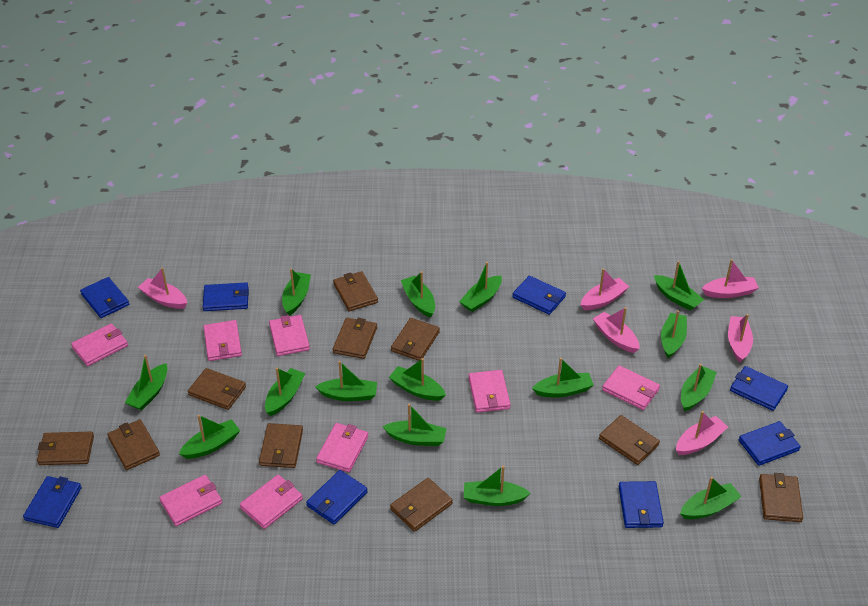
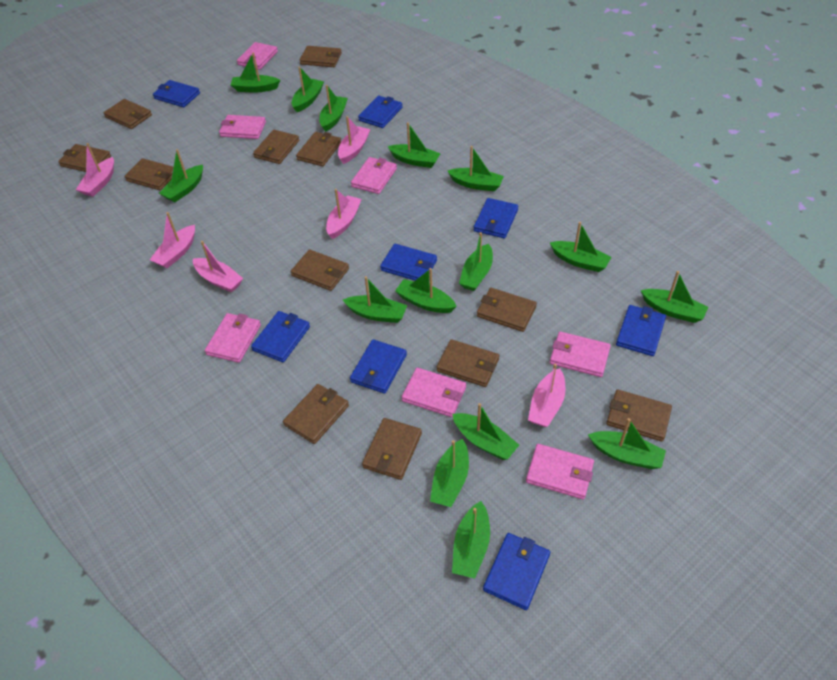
brown wallet: [37,432,94,465] [107,419,160,470] [188,368,246,410] [259,423,303,468] [333,271,378,311] [333,318,377,359] [390,478,453,532] [391,318,440,361] [599,415,660,465] [759,473,803,522] = 10 -> [58,144,111,172] [104,99,152,129] [124,158,173,191] [253,130,299,164] [283,384,349,444] [291,249,349,291] [296,132,341,166] [300,46,342,67] [362,418,422,480] [436,339,499,387] [477,288,537,332] [606,389,672,442] = 12
pink wallet: [71,323,128,366] [159,475,222,526] [204,320,242,361] [240,475,303,529] [269,315,310,356] [316,423,368,472] [469,370,511,413] [602,365,660,410] = 8 -> [205,313,261,363] [219,115,266,139] [237,42,278,70] [351,157,397,194] [402,368,466,417] [526,444,594,499] [550,332,611,377] = 7

